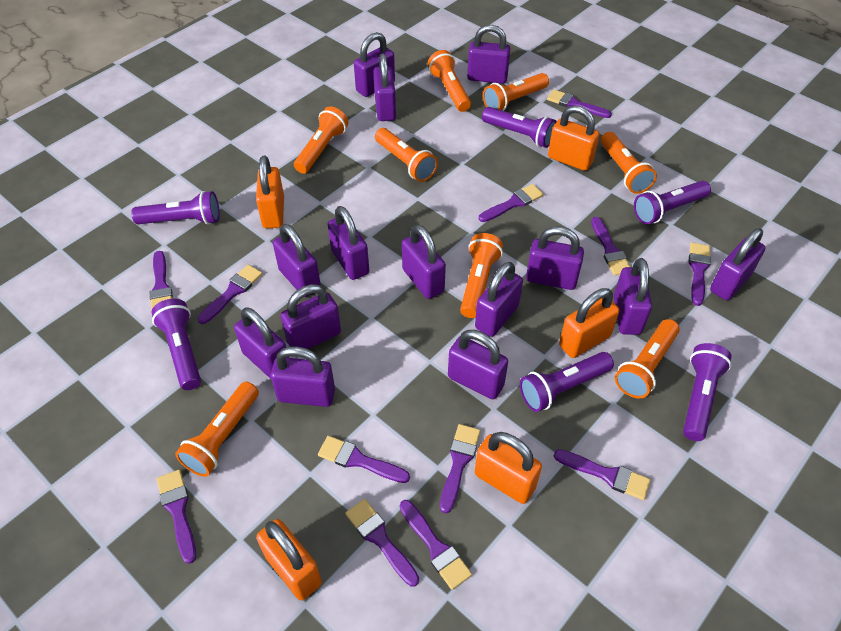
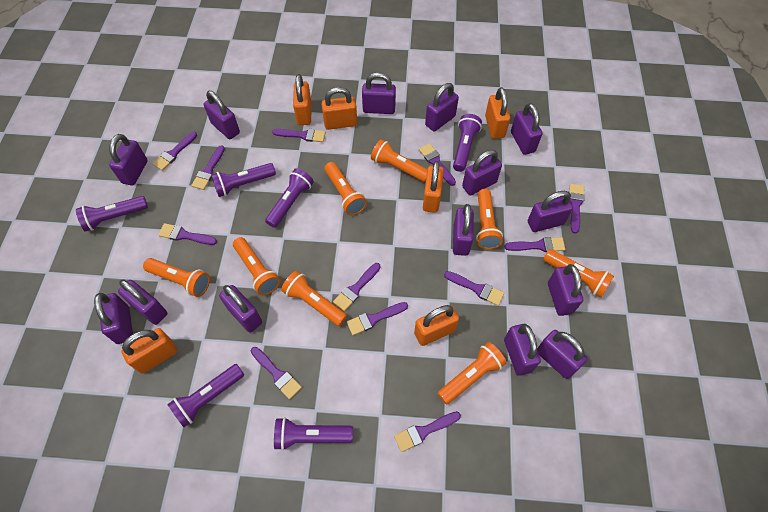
orange padlock: [256,156,284,228] [256,519,322,600] [475,432,542,504] [548,105,600,171] [559,288,619,358] = 5 -> [121,328,177,374] [293,74,312,125] [321,87,357,130] [414,305,459,346] [423,161,444,213] [485,87,510,139] = 6

